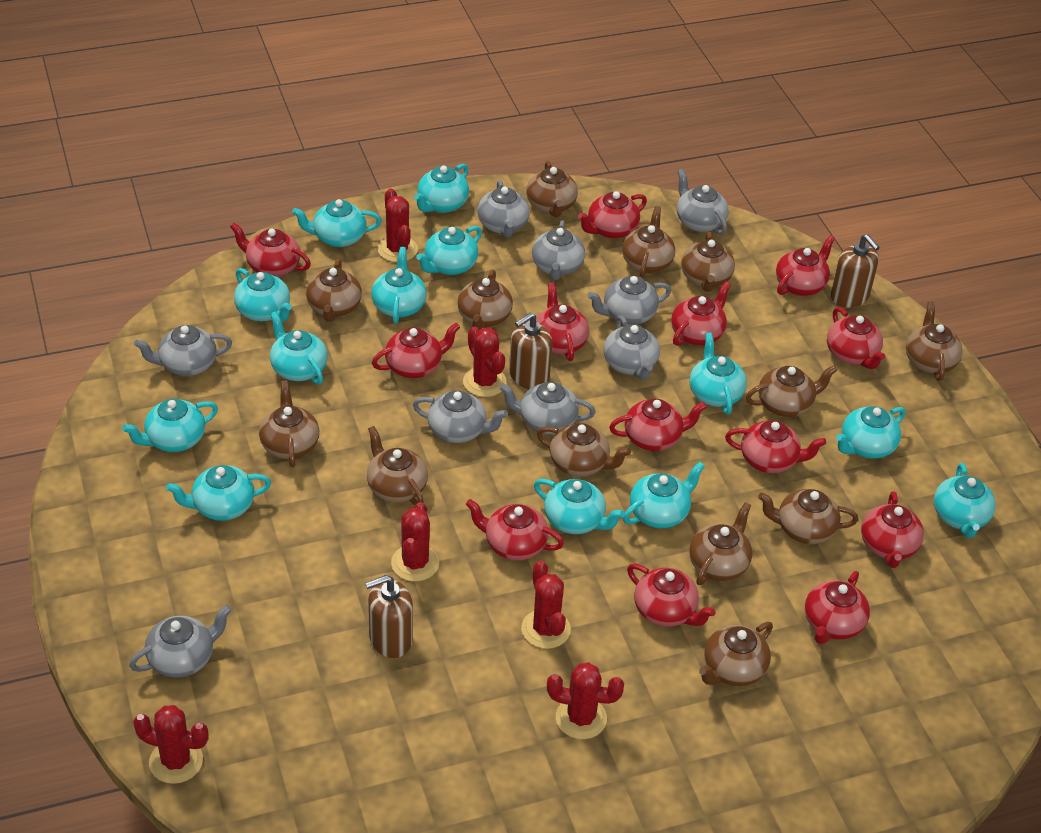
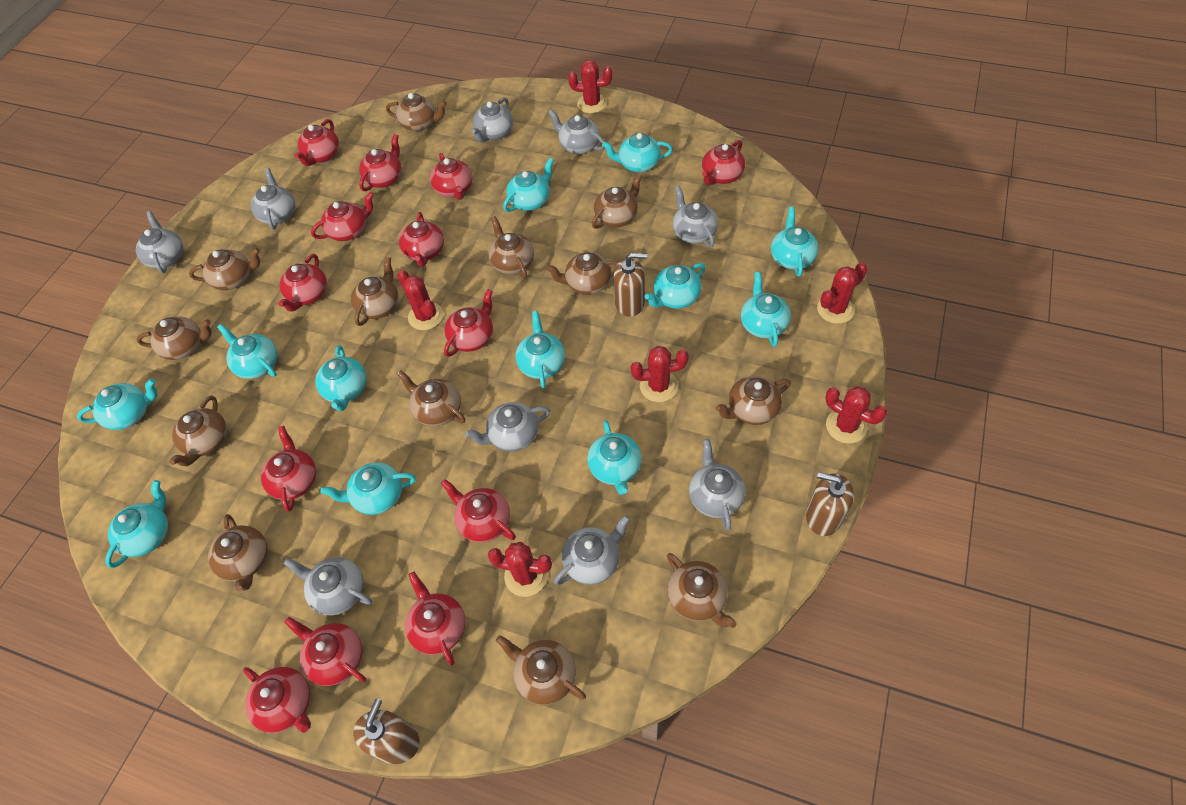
turquoise teapot: [122,399,218,452] [166,465,271,521] [234,268,292,322] [270,311,328,385] [292,199,381,247] [371,247,427,324] [414,164,469,213] [416,226,482,275] [534,479,625,534] [623,462,705,528] [689,332,747,414] [836,406,905,459] [934,463,996,538] = 13 -> [77,379,157,430] [105,480,168,568] [217,324,278,379] [315,345,367,411] [321,462,416,515] [503,158,554,212] [516,311,565,388] [587,420,642,495] [602,133,673,172] [645,263,706,309] [741,272,791,347] [771,207,819,277] = 12

